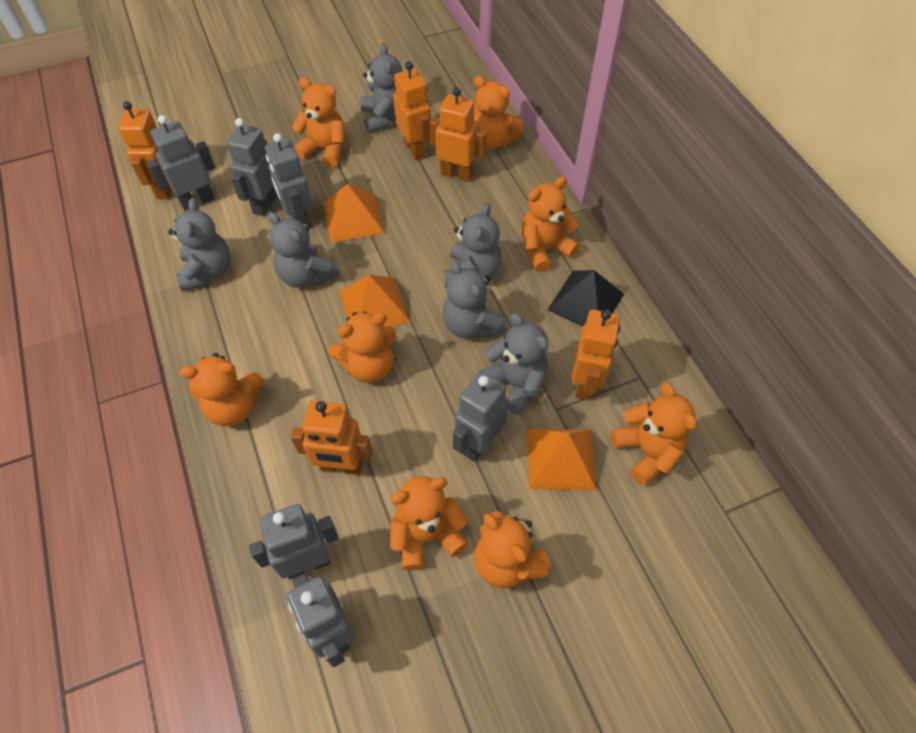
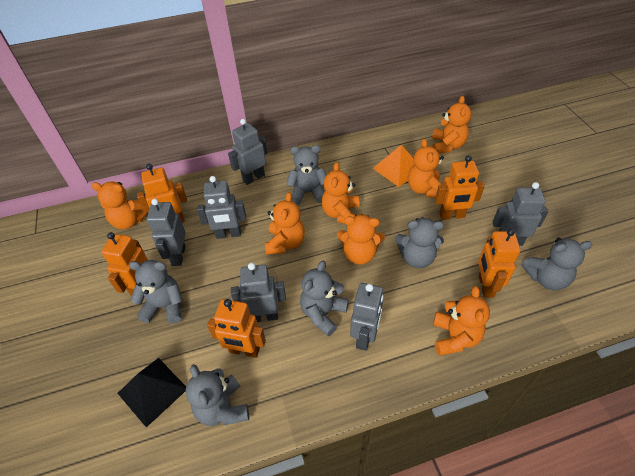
orange pyramid: [324,184,385,243] [339,275,410,327] [527,428,597,490] = 3 -> [373,145,414,187] = 1
orange teddy bear: [180,353,263,426] [291,78,345,168] [328,312,396,383] [390,476,468,571] [473,76,523,150] [474,511,552,588] [521,176,580,272] [611,383,697,486] = 8 -> [91,182,149,229] [265,192,305,255] [322,162,360,224] [337,214,385,265] [408,139,444,198] [432,96,471,153] [433,286,490,356] = 7

